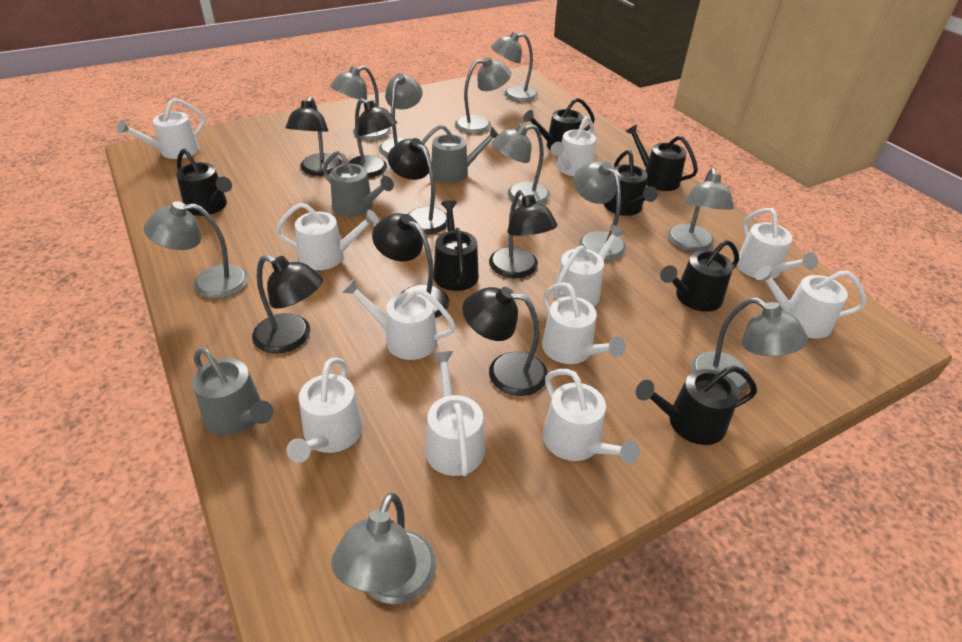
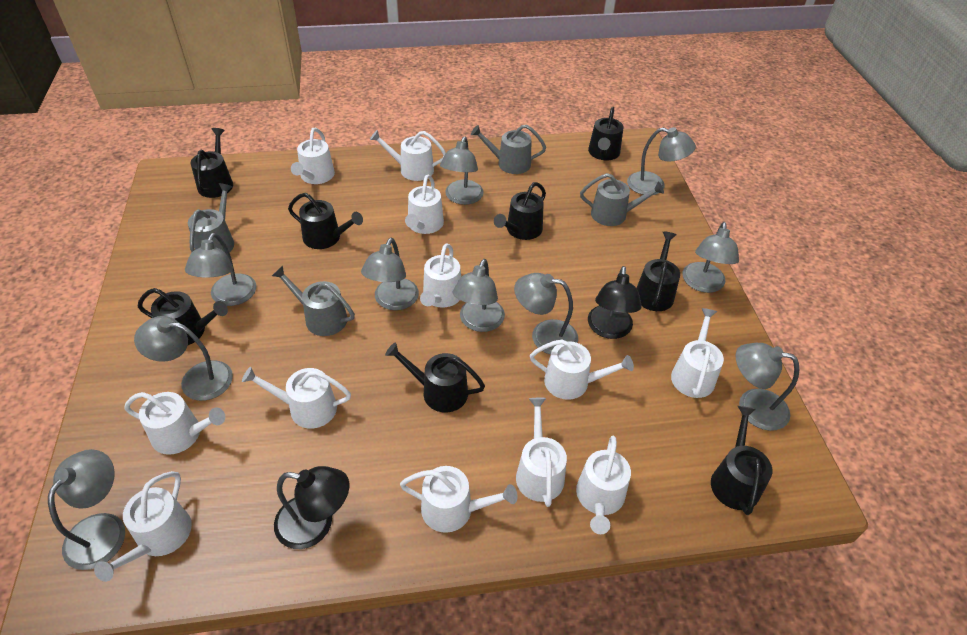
black lamp: [252,255,323,354] [285,97,342,176] [349,98,397,178] [372,213,449,318] [388,138,448,234] [462,287,548,396] [489,190,557,278] = 7 -> [274,466,349,549] [588,266,642,339] = 2
black watering can: [176,148,232,216] [433,200,479,291] [523,98,595,149] [604,150,658,216] [625,124,698,191] [636,366,757,445] [660,240,739,312] = 7 -> [138,288,228,345] [191,128,233,198] [288,193,363,249] [385,342,485,412] [494,182,546,240] [588,107,623,160] [637,232,680,311] [711,406,772,515] = 8
grey watering can: [192,347,273,436] [323,151,394,216] [421,125,499,183] = 3 -> [188,183,234,253] [272,266,355,336] [471,125,546,174] [580,173,664,226] = 4
white watering can: [117,98,205,159] [275,203,379,270] [286,358,363,463] [342,279,456,360] [425,351,485,476] [542,282,626,364] [543,369,640,464] [550,116,596,176] [553,224,625,306] [737,208,818,279] [755,266,867,339] = 11 -> [94,471,192,582] [124,392,225,455] [242,367,351,429] [291,128,335,184] [370,130,446,181] [400,466,518,533] [405,174,444,234] [420,243,461,308] [516,398,567,507] [530,340,634,400] [576,436,631,534] [671,308,724,398] = 12

